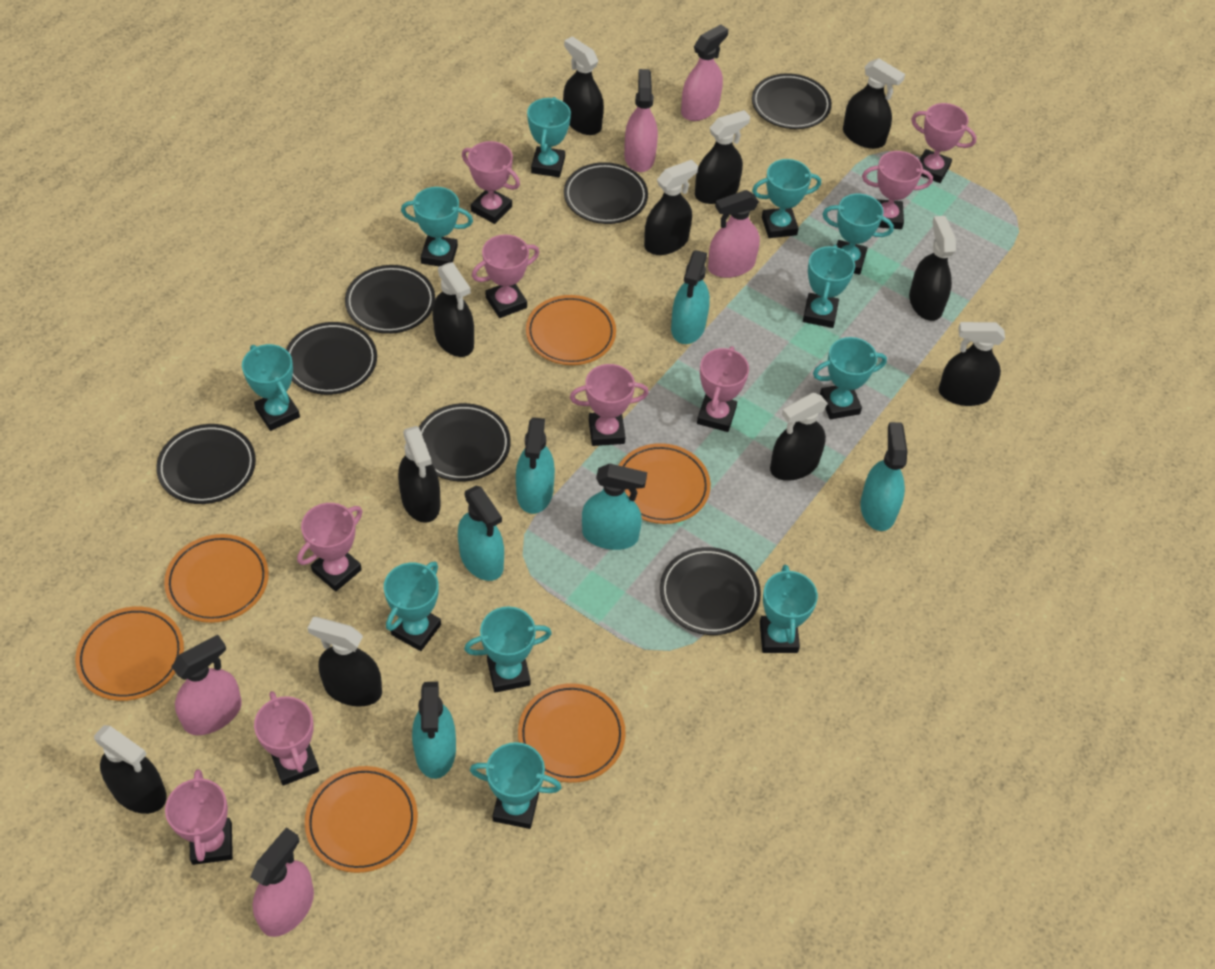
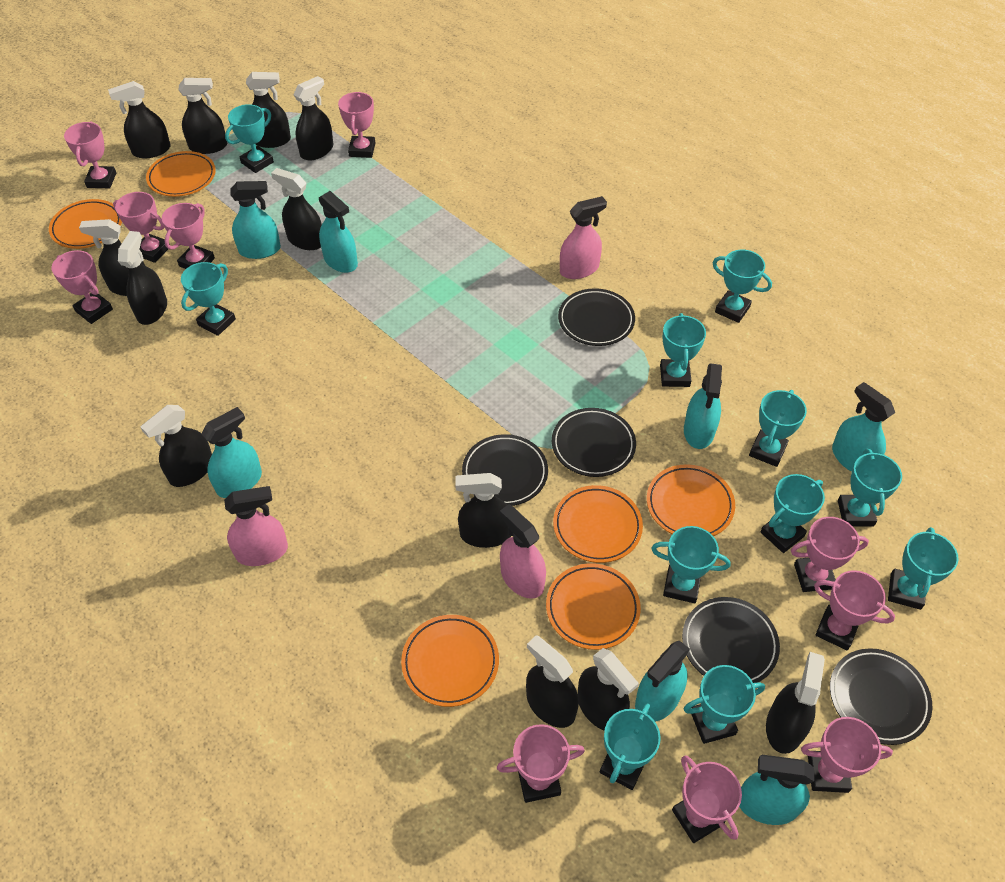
black plate: [156,424,256,504] [286,322,377,395] [345,265,435,334] [419,403,511,481] [564,162,648,224] [660,547,761,635] [752,73,832,129] = 7 -> [462,434,548,506] [552,408,636,477] [558,288,635,346] [682,597,780,683] [830,648,932,745] = 5
black spray bottle: [94,725,167,814] [307,617,382,706] [398,426,441,523] [432,262,474,357] [563,37,604,135] [644,160,698,255] [695,110,750,204] [770,393,828,481] [843,58,905,149] [909,216,956,321] [939,322,1005,406] = 11 -> [79,219,145,296] [108,81,171,158] [118,231,167,325] [141,405,212,487] [179,78,227,154] [246,72,291,148] [271,168,322,250] [293,76,333,160] [455,473,511,548] [526,635,579,728] [578,648,639,731] [766,652,825,754] = 12
pink spray bottle: [171,635,242,735] [250,827,314,937] [624,69,658,172] [681,24,728,121] [708,190,760,278] = 5 -> [224,486,288,566] [500,504,546,599] [560,196,607,279] = 3
pink trophy: [165,769,233,865] [254,691,319,786] [297,503,362,592] [462,141,520,224] [472,234,539,318] [570,364,649,446] [697,346,749,432] [862,151,933,229] [911,103,977,183] = 9 -> [51,250,113,324] [64,122,116,188] [113,192,170,263] [162,203,215,269] [338,92,375,158] [497,724,585,803] [672,755,742,843] [791,517,869,592] [801,717,893,793] [814,570,895,650] = 10
turquoise spray bottle: [412,682,456,779] [458,486,504,581] [516,417,555,514] [582,463,647,550] [671,250,710,344] [861,422,907,531] = 6 -> [201,407,262,498] [230,181,281,259] [319,191,358,273] [635,641,690,722] [684,363,722,449] [739,755,814,825] [832,382,895,472] = 7

